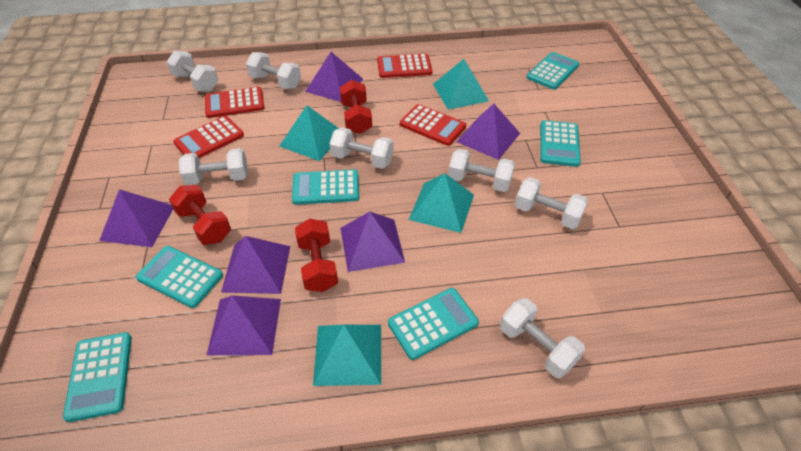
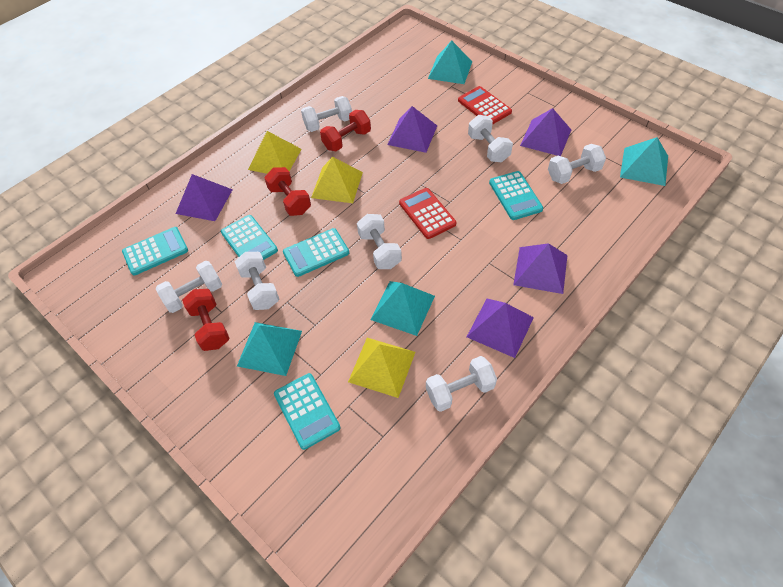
purple pyramid: [99,189,173,247] [207,295,281,355] [221,236,290,294] [305,52,363,102] [340,212,405,272] [456,104,520,160] = 6 -> [176,174,233,221] [387,106,437,153] [467,299,534,358] [513,243,568,294] [520,108,571,156] = 5
red calculator: [173,116,244,158] [205,87,264,118] [377,54,432,78] [400,104,466,146] = 4 -> [399,188,456,239] [458,86,512,125] = 2
turquoise calculator: [63,332,132,422] [136,246,223,308] [292,170,359,205] [388,288,479,360] [527,52,579,90] [540,120,581,167] = 6 -> [122,227,188,276] [221,215,278,260] [274,373,341,450] [283,228,349,277] [489,171,543,220] = 5
yellow pyramid: none = 0 -> [248,131,302,174] [311,157,363,203] [348,338,415,398] = 3

